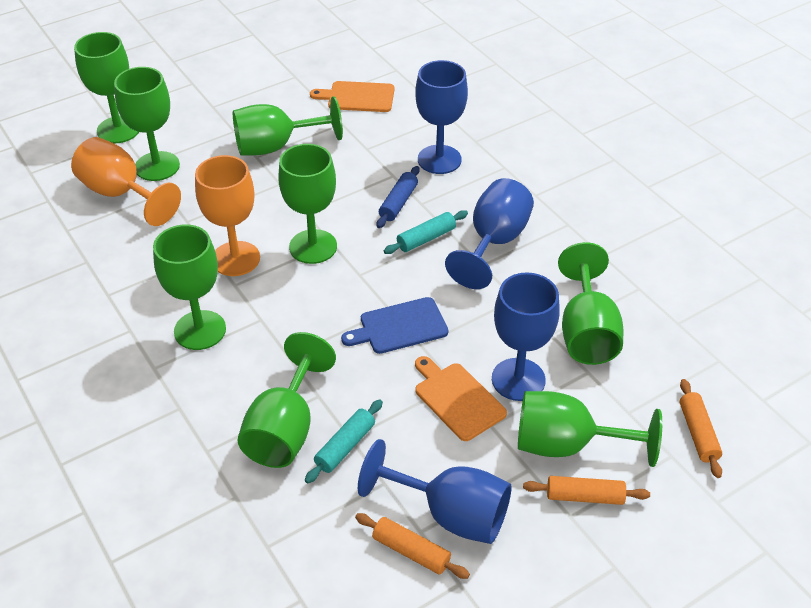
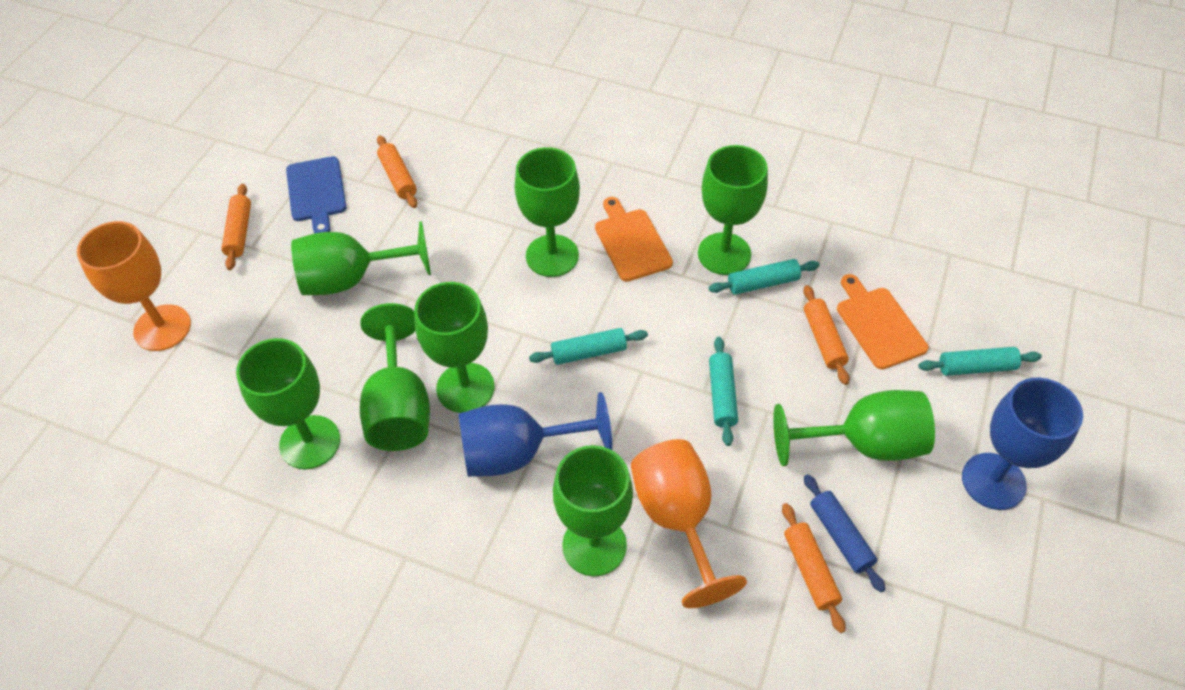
blue goblet: [358,439,512,544] [415,60,468,174] [445,178,534,289] [492,272,560,401] = 4 -> [459,392,612,477] [962,378,1083,510] = 2
orange rolling pin: [355,513,470,579] [523,476,650,505] [679,379,722,478] = 3 -> [221,184,251,270] [377,136,417,208] [782,503,845,633] [803,285,850,385] = 4
turquoise rolling pin: [305,399,383,484] [384,210,468,254] = 2 -> [529,328,648,365] [709,259,820,295] [709,337,738,446] [918,347,1042,376] = 4

